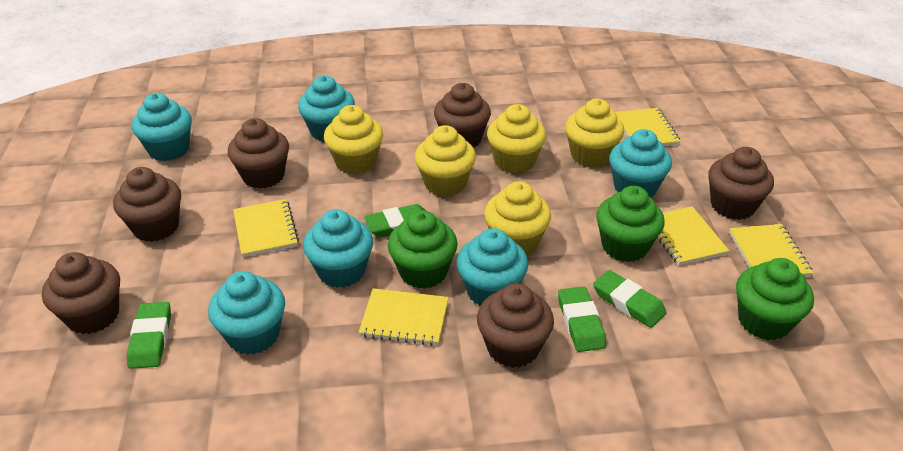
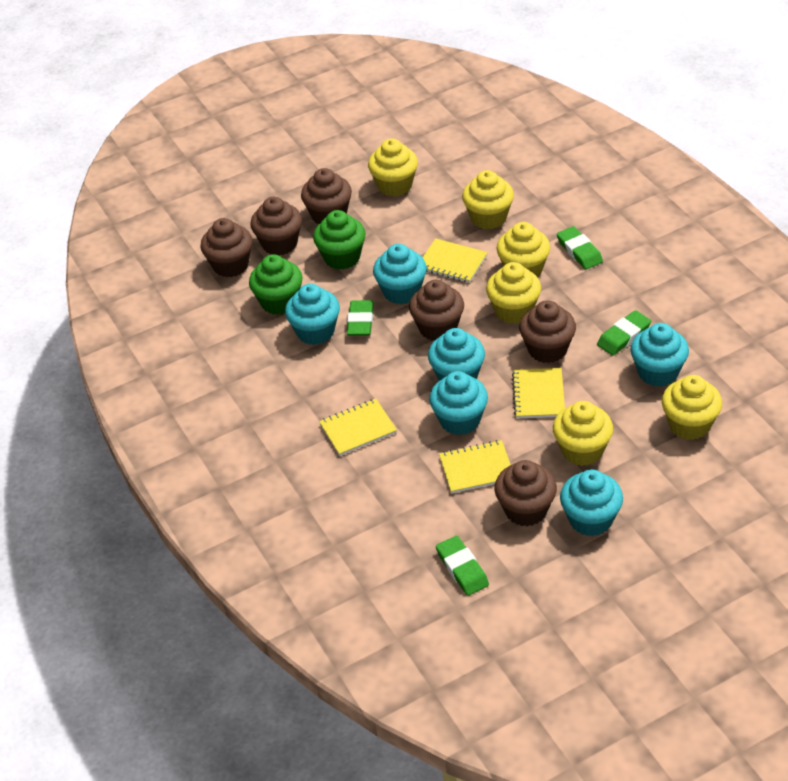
green cupcake: [388,210,458,289] [596,186,665,262] [736,258,814,340] = 3 -> [249,254,302,315] [313,210,366,270] = 2
yellow cupcake: [324,105,383,174] [415,125,476,197] [484,181,551,256] [487,104,546,173] [565,99,624,167] = 5 -> [368,139,418,196] [462,170,514,229] [486,262,541,324] [496,222,550,277] [553,401,613,466] [662,375,722,440] = 6
yellow notebook: [233,199,299,257] [358,288,449,346] [615,108,681,146] [657,206,730,265] [729,224,813,277] = 5 -> [319,399,397,456] [423,238,488,283] [439,440,511,494] [512,368,565,419] = 4

